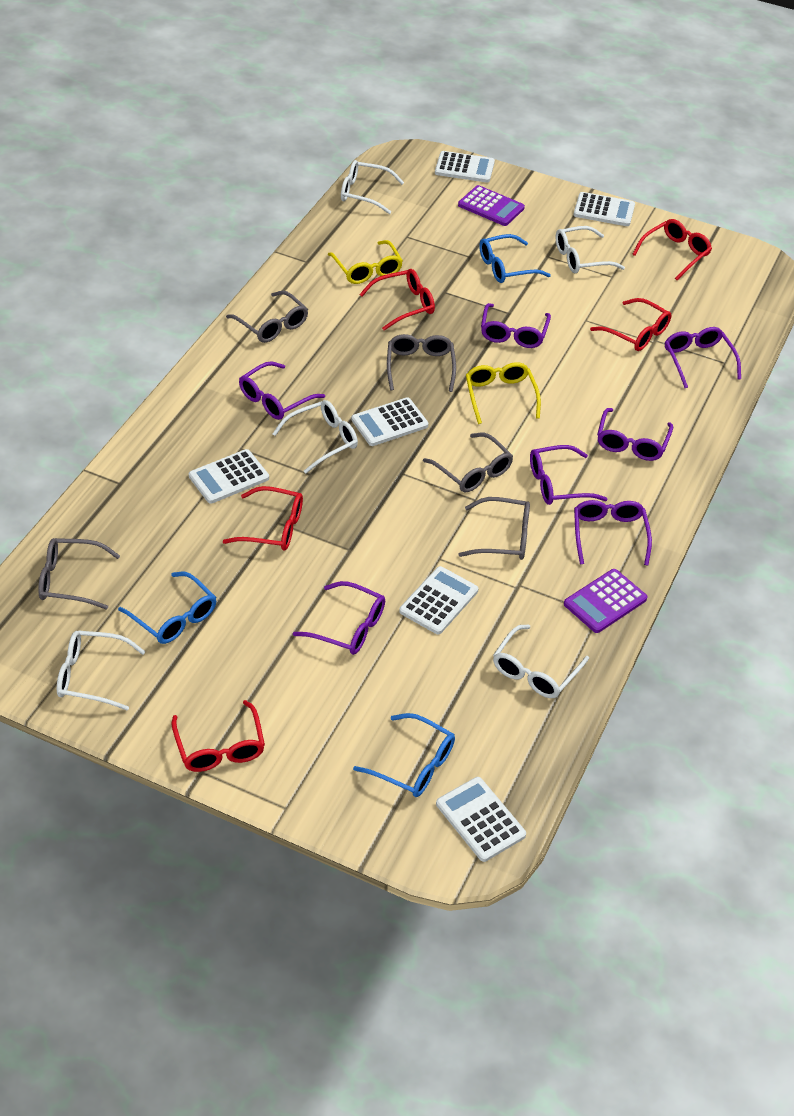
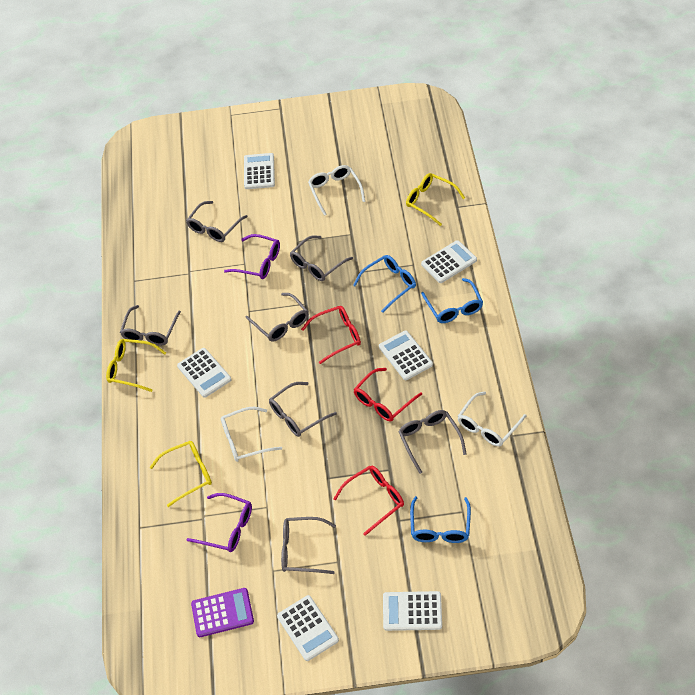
grey glasses: [38,538,120,609] [226,291,308,343] [387,334,456,392] [423,433,513,493] [458,497,530,560] = 5 -> [120,305,181,346] [186,201,248,242] [246,293,309,342] [269,382,337,437] [281,517,336,574] [290,235,353,281] [398,410,467,474] = 7
purple calculator: [458,185,525,226] [564,569,647,633] = 2 -> [191,588,254,637] = 1
purple glasses: [239,361,325,420] [293,581,385,655] [481,303,551,348] [530,445,607,505] [574,500,652,565] [597,408,673,461] [665,327,741,388] = 7 -> [187,493,252,552] [224,234,280,279] = 2
red glasses: [172,700,265,772] [223,486,303,551] [359,269,435,331] [590,298,671,351] [633,219,712,280] = 5 -> [301,306,361,364] [334,466,404,536] [354,368,422,422] = 3
white glasses: [57,630,146,711] [273,400,358,474] [341,160,404,214] [493,624,589,698] [555,226,625,273] = 5 -> [221,407,282,462] [308,165,365,216] [457,391,526,446] = 3
yellow glasses: [328,240,403,284] [466,362,541,424] = 2 -> [106,339,166,392] [150,441,212,507] [406,173,465,226] = 3

